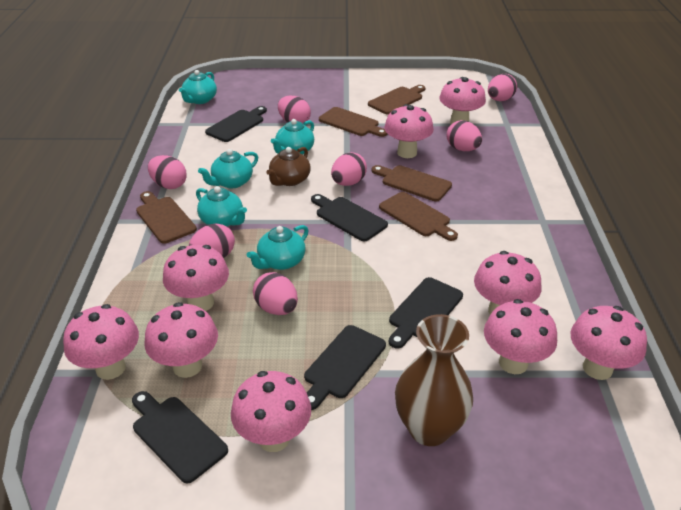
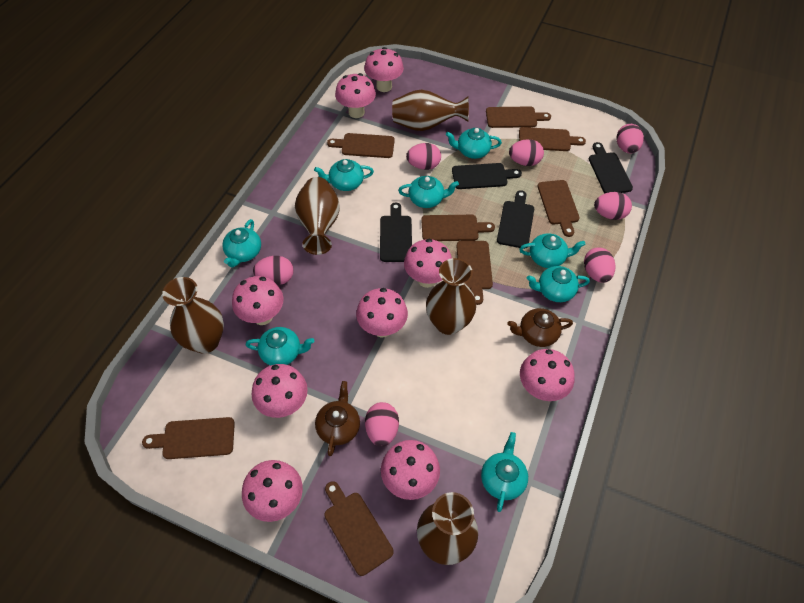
black cutting board: [132,391,228,484] [205,106,267,142] [304,325,386,410] [311,194,388,241] [389,277,463,349] = 5 -> [380,203,412,262] [452,163,522,189] [497,190,534,249] [589,142,633,193] = 4
brown cutting board: [136,191,197,244] [319,107,387,137] [368,85,426,114] [372,165,452,201] [379,192,458,241] = 5 -> [142,417,235,459] [324,481,394,576] [327,133,395,158] [421,215,495,241] [457,241,493,305] [486,107,551,128] [519,127,586,151] [537,180,580,237] = 8
brown teapot: [267,147,311,186] = 1 -> [315,381,360,456] [507,308,573,347] = 2
brown vase: [395,314,473,446] = 1 -> [162,277,224,354] [295,177,340,255] [392,89,469,131] [417,492,478,565] [426,258,476,335] = 5
turquoise teapot: [179,70,217,104] [196,186,247,227] [198,149,258,189] [247,225,309,270] [271,119,314,155] = 5 -> [222,219,261,268] [246,327,314,366] [314,159,374,191] [398,176,459,208] [446,128,502,159] [481,432,528,512] [519,233,586,268] [527,266,590,302] = 8

